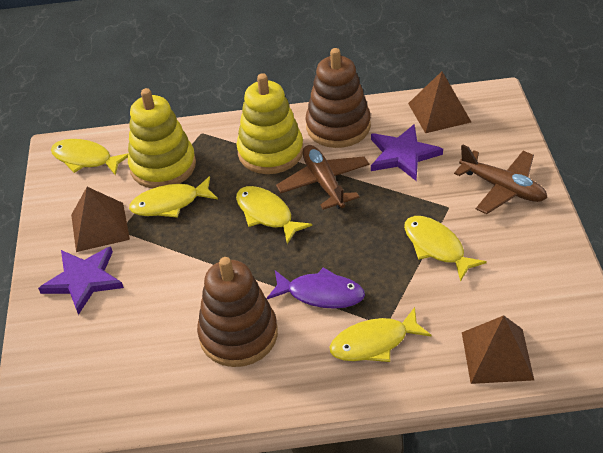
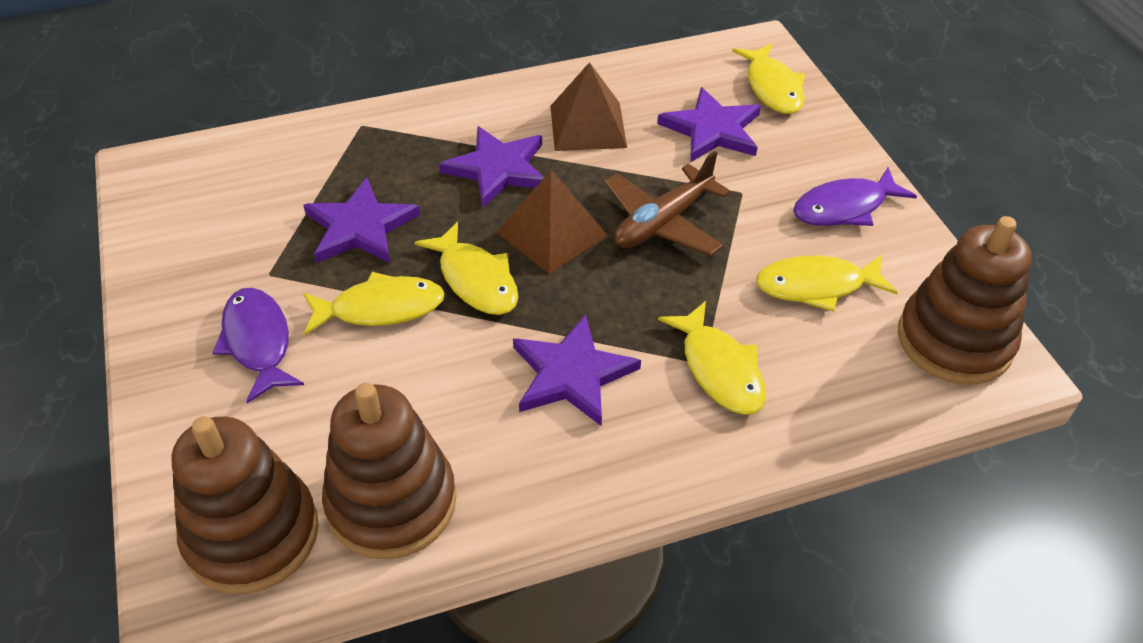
brown plane: [276,145,369,210] [454,144,547,214] = 2 -> [604,151,731,256] = 1
brown pyramid: [71,187,130,252] [408,71,471,133] [462,315,534,384] = 3 -> [497,170,608,274] [550,62,627,151] = 2
brown stacking toy: [197,257,278,367] [306,48,371,148] = 2 -> [172,416,319,594] [322,383,457,559] [898,216,1032,384] = 3
purple fish: [266,267,365,309] = 1 -> [213,288,304,403] [793,167,917,226] = 2
purple star: [38,247,124,315] [371,124,443,181] = 2 -> [303,178,420,263] [439,126,544,207] [513,315,641,426] [657,87,761,162] = 4
yellow stacking toy: [128,88,196,189] [237,73,303,174] = 2 -> none = 0

